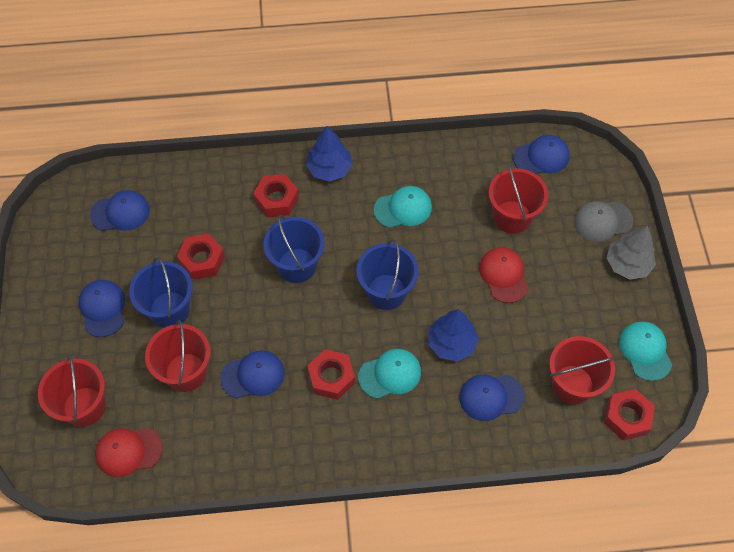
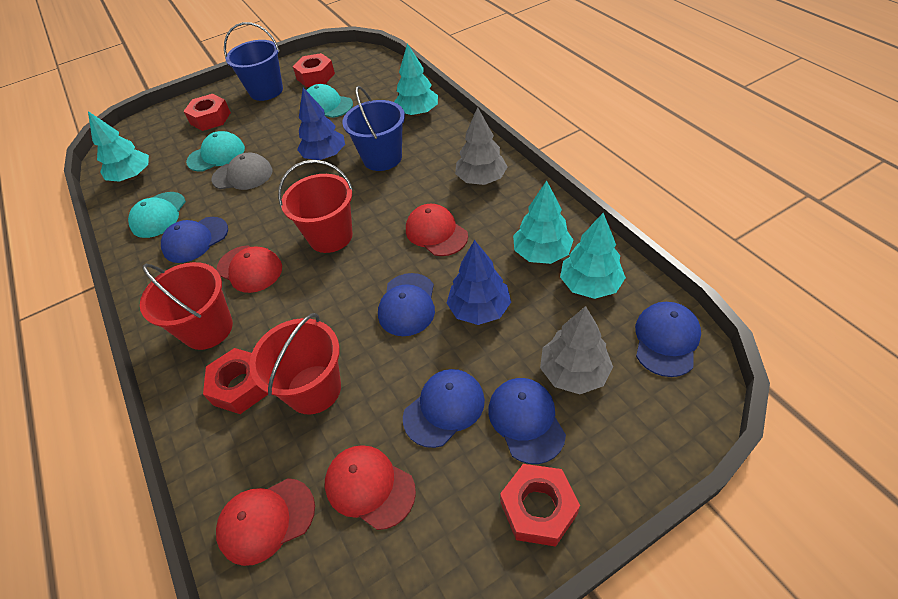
blue bucket: [129,257,193,328] [264,215,325,283] [356,239,419,310] = 3 -> [224,22,283,101] [342,86,405,171] = 2
grey tree: [607,226,656,280] = 1 -> [455,107,508,185] [540,306,613,394] = 2
red bucket: [38,355,106,427] [145,320,210,392] [489,164,548,234] [549,336,616,404] = 4 -> [140,262,233,350] [249,313,341,414] [278,160,353,253] = 3
red cap: [95,428,163,477] [479,247,529,303] = 2 -> [216,245,282,293] [216,478,315,566] [325,445,416,530] [406,204,468,256] = 4
turquoise tree: none = 0 -> [88,111,149,182] [394,43,438,116] [513,181,573,264] [560,213,626,299] = 4

